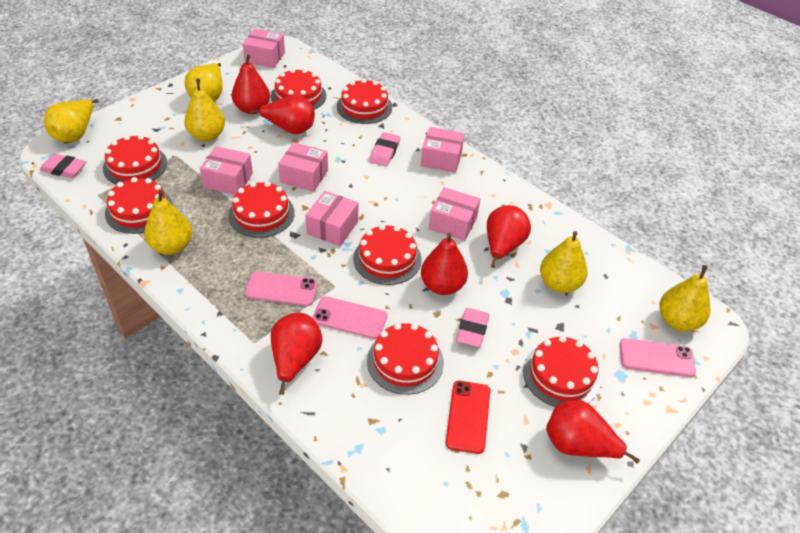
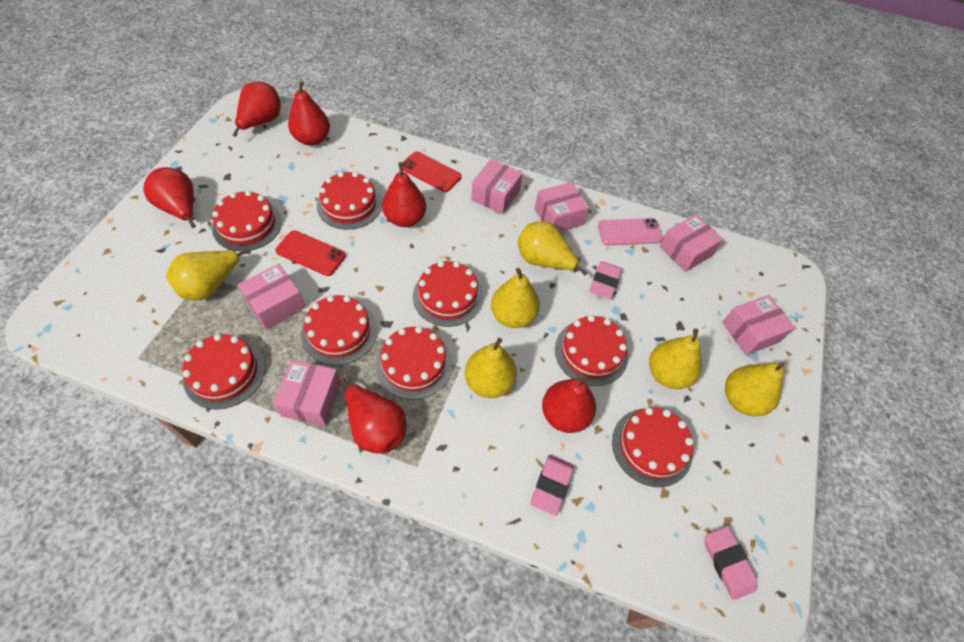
pink phone: [245,271,318,306] [312,296,387,339] [620,338,696,377] = 3 -> [598,218,663,245] = 1
red phone: [446,381,490,454] = 1 -> [275,230,346,276] [402,151,461,192] = 2

